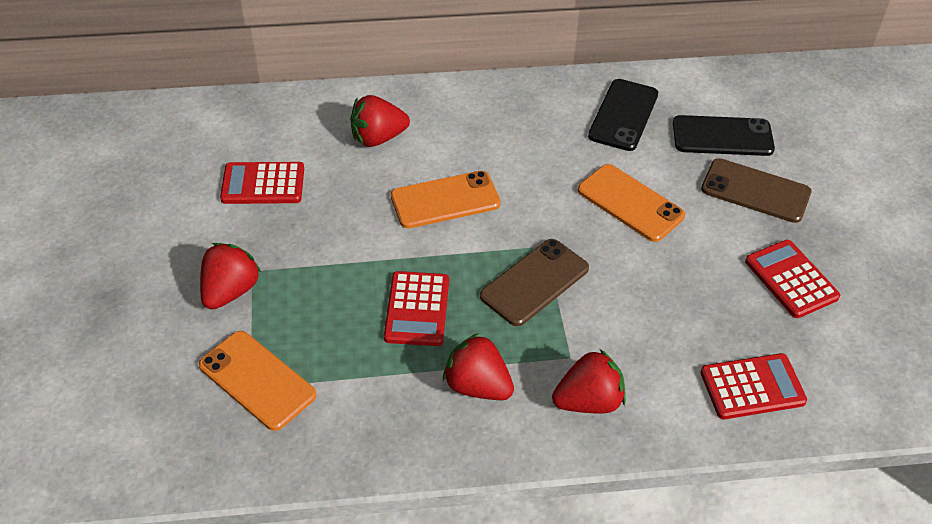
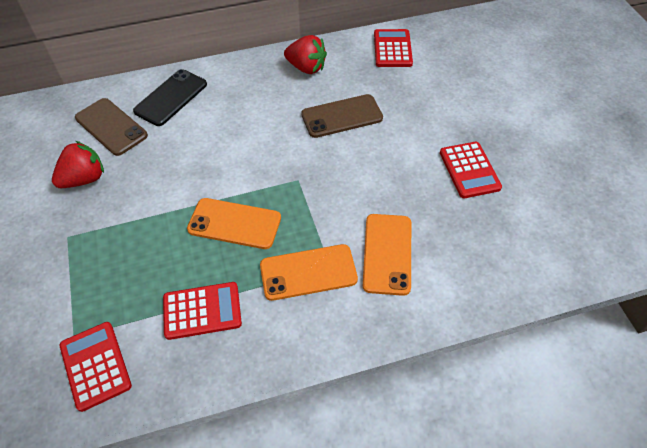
black phone: [588,79,658,151] [673,115,775,156] = 2 -> [133,69,207,126] = 1
red strawberry: [200,243,261,310] [350,95,410,147] [443,333,514,400] [552,349,626,413] = 4 -> [52,141,104,188] [284,35,327,74] = 2

